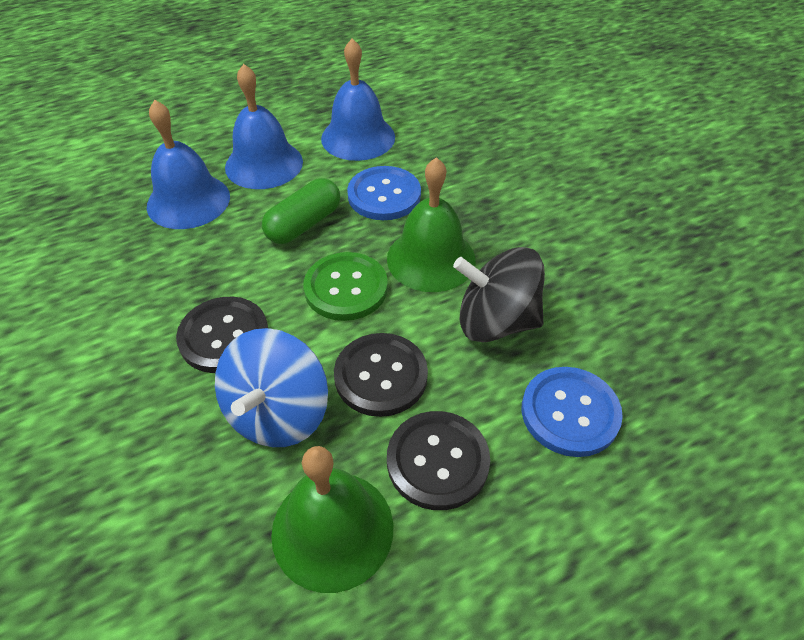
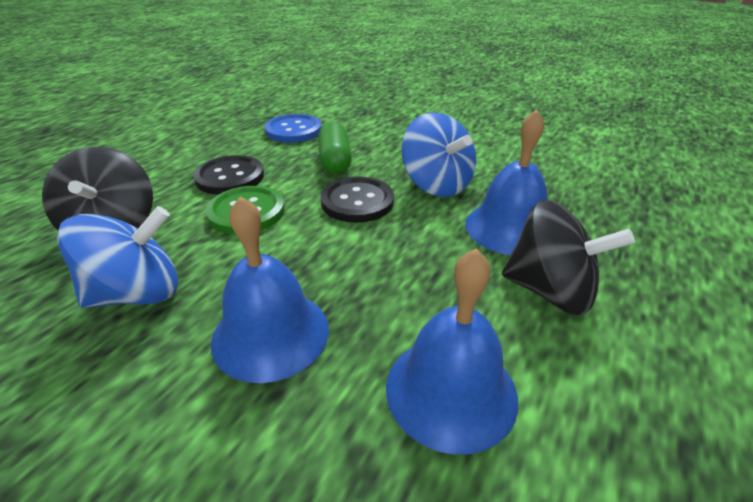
black button: [176,297,268,373] [334,333,428,417] [387,411,490,510] = 3 -> [193,155,264,195] [321,177,394,223] = 2
black spinning top: [453,247,545,343] = 1 -> [42,147,153,230] [502,200,635,315] = 2
blue button: [347,166,421,220] [522,367,623,457] = 2 -> [265,114,322,143] = 1
blue spinning top: [215,328,328,447] = 1 -> [57,206,178,308] [402,112,476,197] = 2
green bell: [271,446,393,593] [387,157,476,292] = 2 -> none = 0

